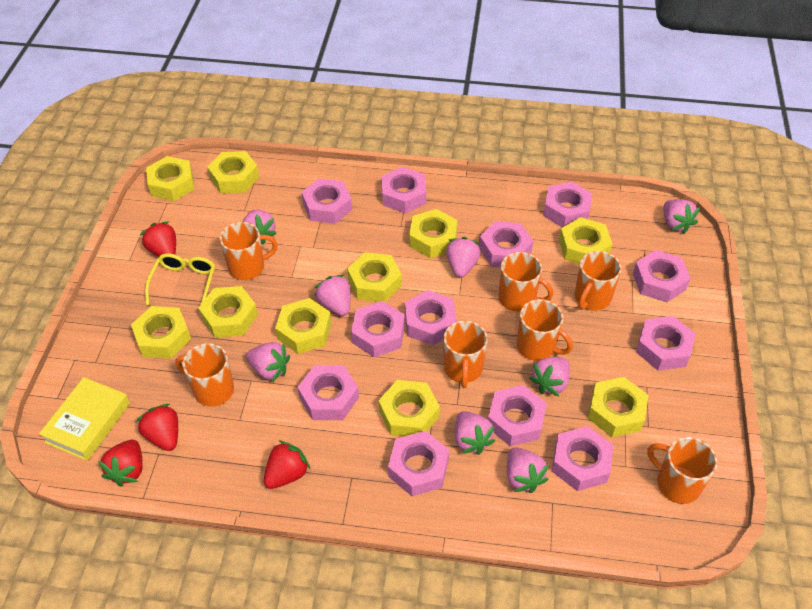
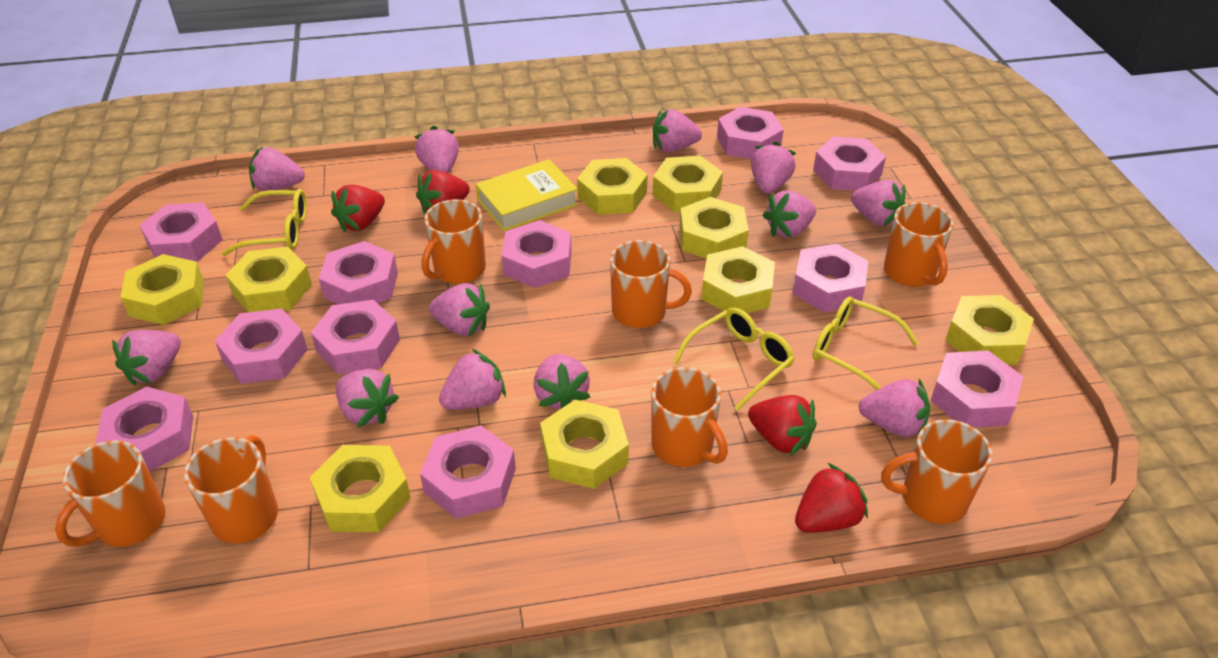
pink nut: [298,365,359,420] [302,178,352,224] [351,301,405,357] [381,167,426,213] [388,431,449,496] [405,290,457,345] [479,221,533,267] [488,385,547,446] [543,181,593,228] [552,426,613,491] [633,250,691,303] [636,316,695,371] = 12 -> [95,386,193,472] [139,203,223,262] [215,308,308,384] [311,300,400,375] [319,241,398,305] [420,426,516,519] [501,220,571,288] [717,107,784,159] [792,244,868,312] [813,137,886,191] [930,350,1023,428] = 11
pink strawberry: [243,210,277,245] [246,342,290,382] [315,275,351,316] [446,237,480,277] [455,411,495,455] [507,447,549,493] [529,357,570,396] [664,199,700,234] = 8 -> [112,330,181,386] [249,147,305,191] [336,369,399,427] [415,126,459,173] [429,283,490,336] [439,349,506,410] [534,354,590,409] [653,109,702,152] [751,141,796,194] [763,190,816,238] [851,180,906,226] [859,379,930,437] = 12
yellow glasses: [145,253,215,305] = 1 -> [221,189,307,256] [673,307,795,411] [813,296,919,390] = 3
yellow nut: [131,306,191,359] [146,156,195,201] [199,286,258,338] [207,151,259,193] [275,298,332,354] [347,252,402,302] [379,380,440,437] [409,209,458,258] [559,217,612,264] [588,377,649,437] = 10 -> [121,254,204,325] [226,247,312,312] [310,445,411,532] [540,400,629,489] [577,158,648,215] [653,156,723,212] [679,197,749,259] [701,246,775,313] [945,295,1034,365] = 9

